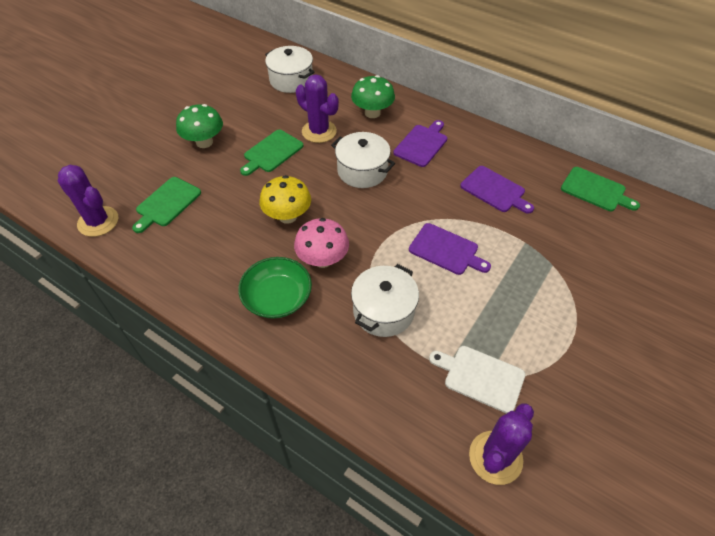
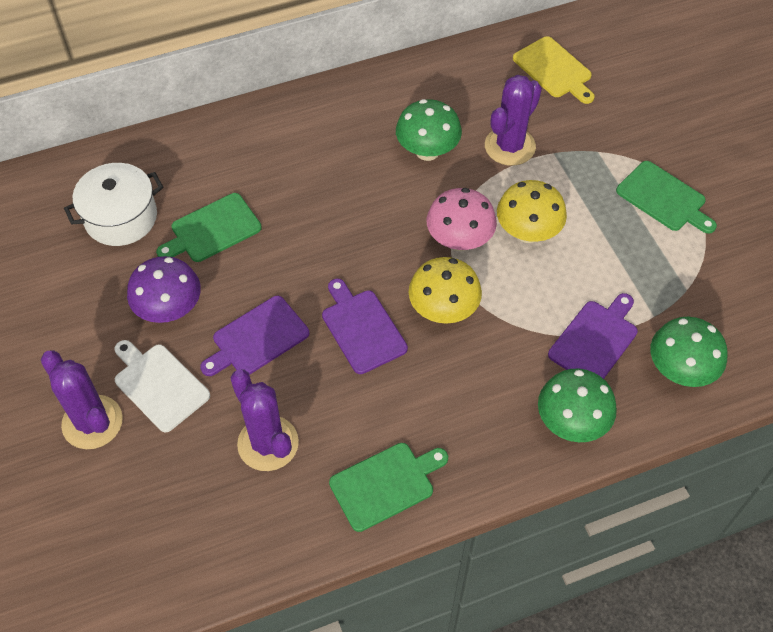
green bowl: [238,257,312,318] = 1 -> none = 0
green mushroom: [176,104,223,148] [351,75,395,118] = 2 -> [396,99,462,161] [538,369,617,442] [650,317,728,387] = 3
purple mushroom: none = 0 -> [127,256,201,323] = 1
white pot: [265,46,315,93] [331,132,395,188] [351,264,419,337] = 3 -> [64,163,163,246] = 1
yellow cutting board: none = 0 -> [513,36,595,104] = 1
yellow mushroom: [259,175,311,224] = 1 -> [409,257,482,324] [497,180,567,243] = 2

